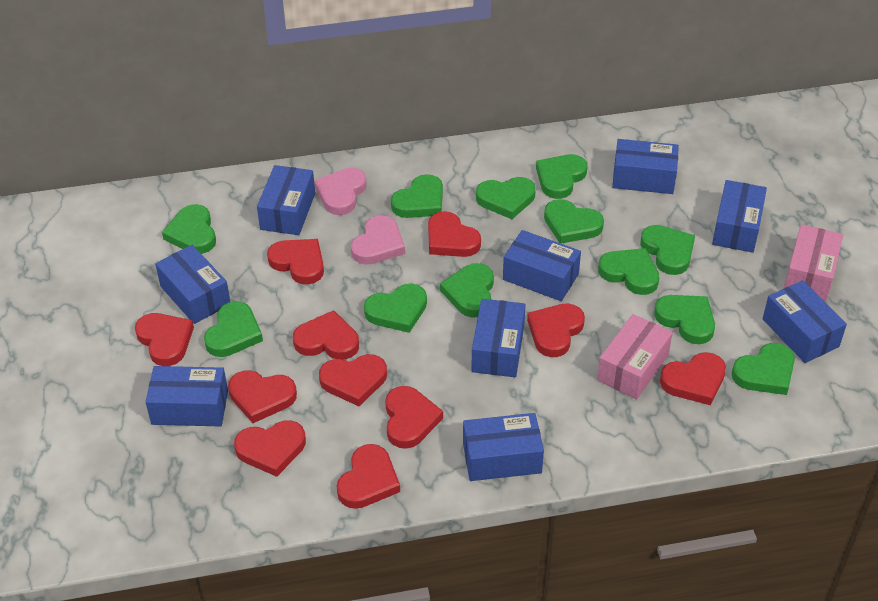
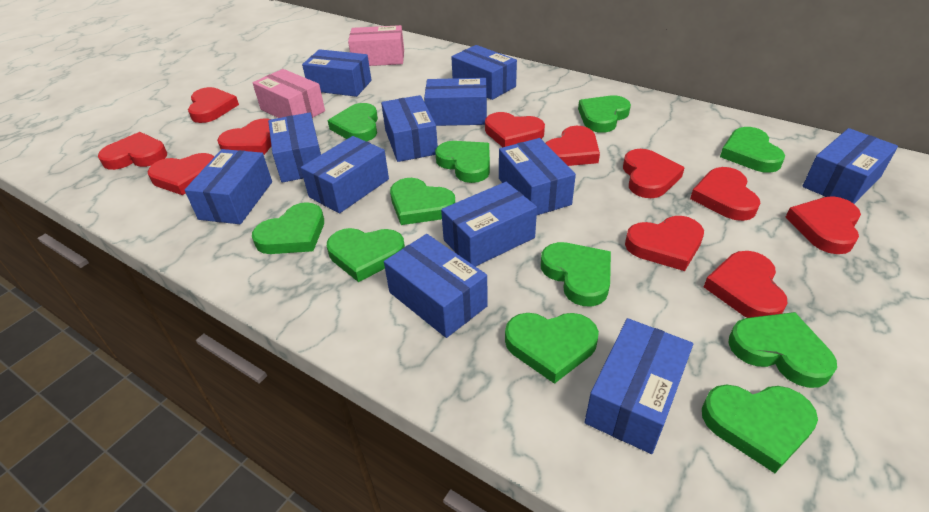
blue box: [146,366,228,426] [155,245,230,324] [257,165,315,235] [463,413,544,481] [471,299,526,377] [503,230,581,301] [612,139,679,194] [712,180,767,253] [763,281,847,363] = 9 -> [185,149,272,224] [268,113,321,183] [301,136,389,213] [302,49,372,97] [381,95,438,162] [384,234,488,338] [424,78,487,126] [441,182,537,267] [451,45,517,100] [499,138,576,215] [585,318,693,454] [802,128,898,204] = 12
green heart: [162,204,216,254] [204,301,263,357] [364,284,427,333] [391,174,443,218] [440,263,494,318] [476,177,536,219] [536,154,588,199] [544,199,604,244] [598,248,660,295] [640,225,695,275] [654,295,715,344] [732,343,795,395] = 12 -> [252,202,324,254] [327,228,405,282] [328,103,378,141] [390,178,455,225] [435,141,490,183] [505,313,599,384] [541,242,611,306] [578,96,631,133] [702,384,818,473] [720,127,785,173] [728,312,837,388] = 11
pink heart: [314,168,367,215] [351,215,405,265] = 2 -> none = 0

